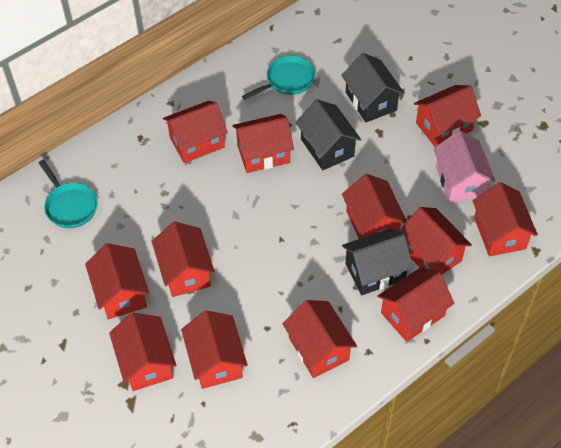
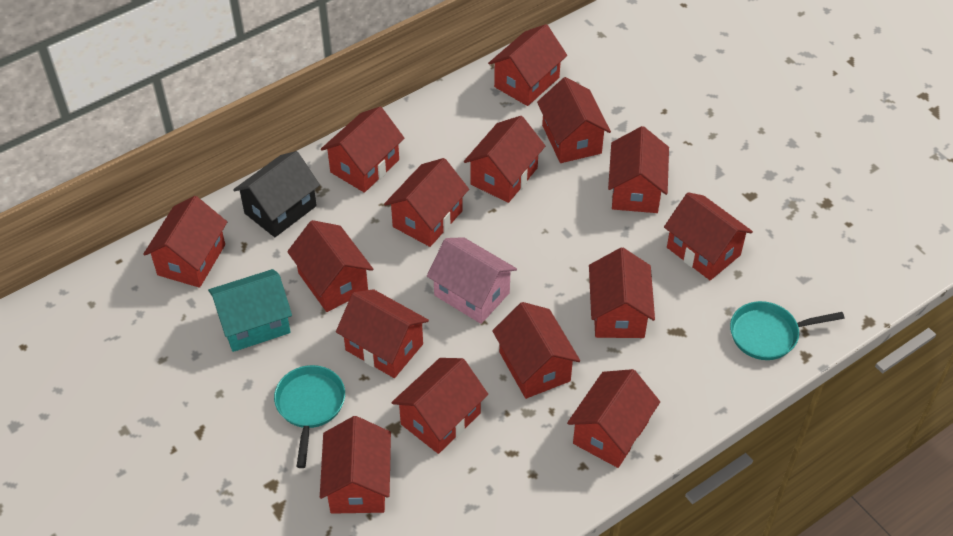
black house: [295,99,361,170] [341,53,405,122] [342,228,413,295] = 3 -> [233,151,320,237] = 1
red house: [85,243,149,320] [109,313,176,391] [152,222,215,297] [163,101,228,163] [181,310,248,389] [232,114,294,173] [282,300,357,378] [342,174,407,239] [377,267,455,342] [399,207,472,274] [414,85,481,147] [472,182,538,256] = 12 -> [143,196,227,288] [287,220,373,312] [320,416,391,514] [321,107,405,193] [336,289,429,378] [384,158,469,247] [391,358,488,454] [464,116,545,203] [488,24,567,106] [492,302,580,399] [537,77,611,163] [567,369,660,468] [589,247,655,338] [608,126,669,213] [664,192,753,280] = 15
turquoise house: none = 0 -> [208,269,292,352] = 1

